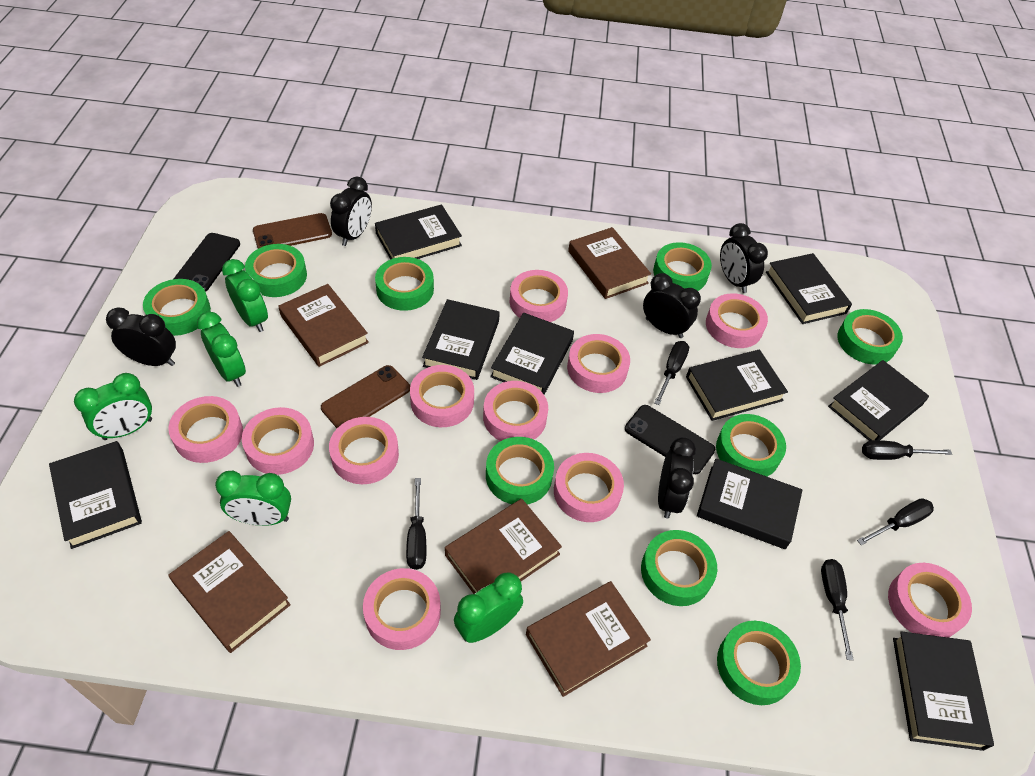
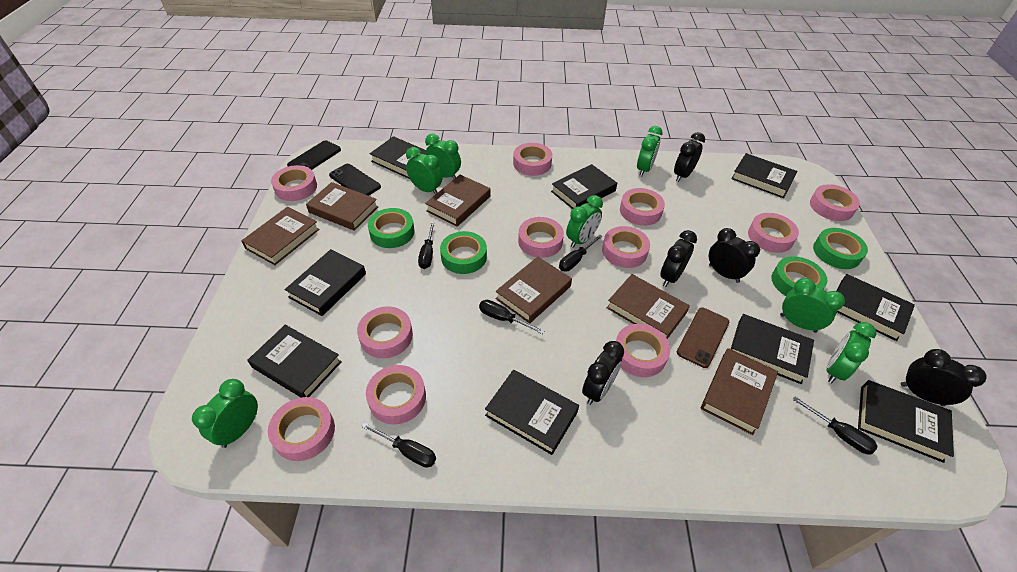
brown book: [169,531,291,653] [278,284,369,367] [445,499,562,594] [526,581,651,697] [568,227,651,299] = 5 -> [241,207,320,265] [306,182,378,231] [425,175,491,227] [495,257,572,323] [606,274,690,339] [701,348,778,435] = 6
brown phone: [253,213,332,249] [321,365,410,428] = 2 -> [677,308,729,368] = 1
green clock: [74,373,152,440] [197,312,246,387] [215,471,291,526] [222,259,268,332] [454,572,523,643] = 5 -> [192,379,258,448] [406,147,442,195] [425,134,461,179] [566,195,603,248] [637,126,663,176] [780,278,845,333] [827,322,876,383] = 7
green tape: [143,279,211,336] [245,244,307,297] [375,257,434,311] [486,437,554,504] [641,530,717,606] [653,242,712,291] [716,414,786,476] [717,621,801,705] [837,309,903,365] = 9 -> [368,208,414,248] [440,231,487,274] [772,256,827,296] [813,228,868,269] = 4

